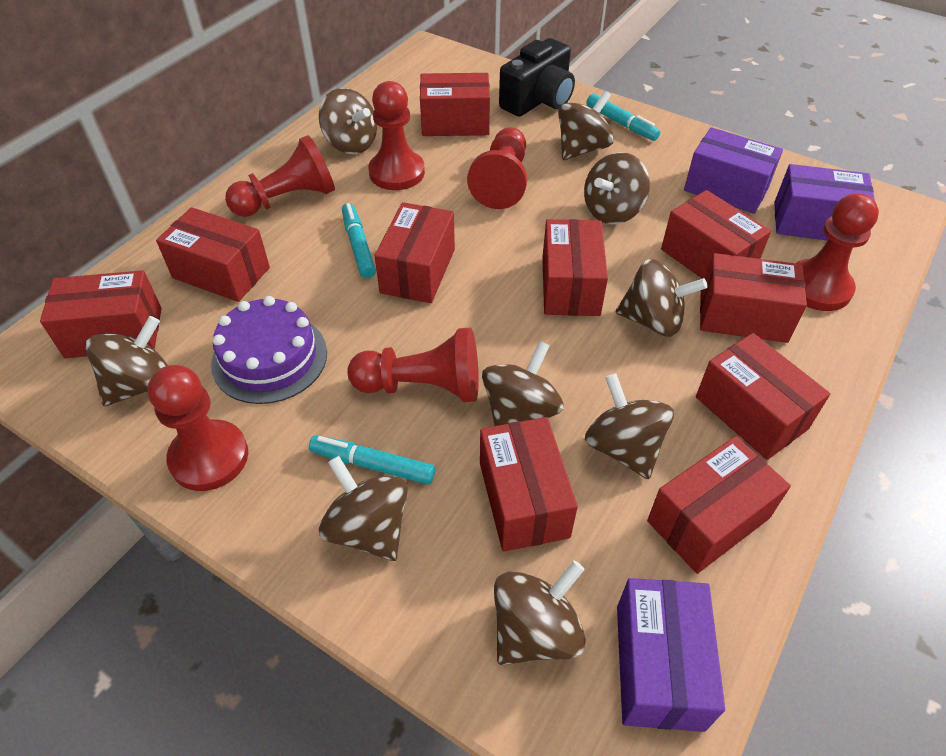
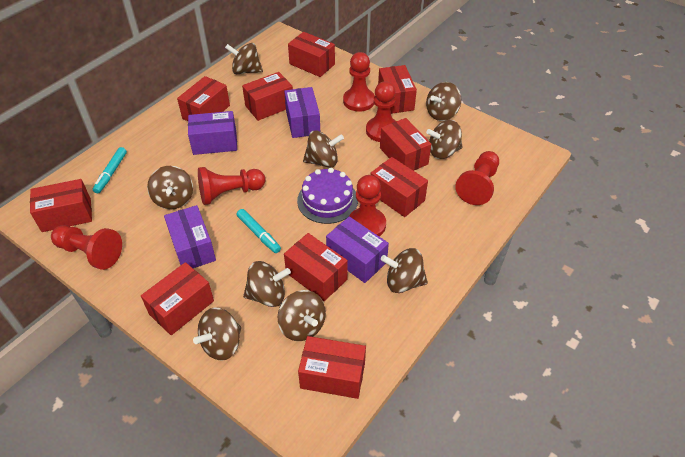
black camera: [499,38,575,117] = 1 -> none = 0
purple box: [617,578,725,732] [684,127,783,214] [774,164,875,241] = 3 -> [164,205,216,268] [188,111,237,155] [284,87,320,138] [326,216,389,283] = 4
turquoise marker: [309,435,435,485] [342,203,376,278] [586,94,660,141] = 3 -> [93,147,127,194] [237,209,281,253] = 2

